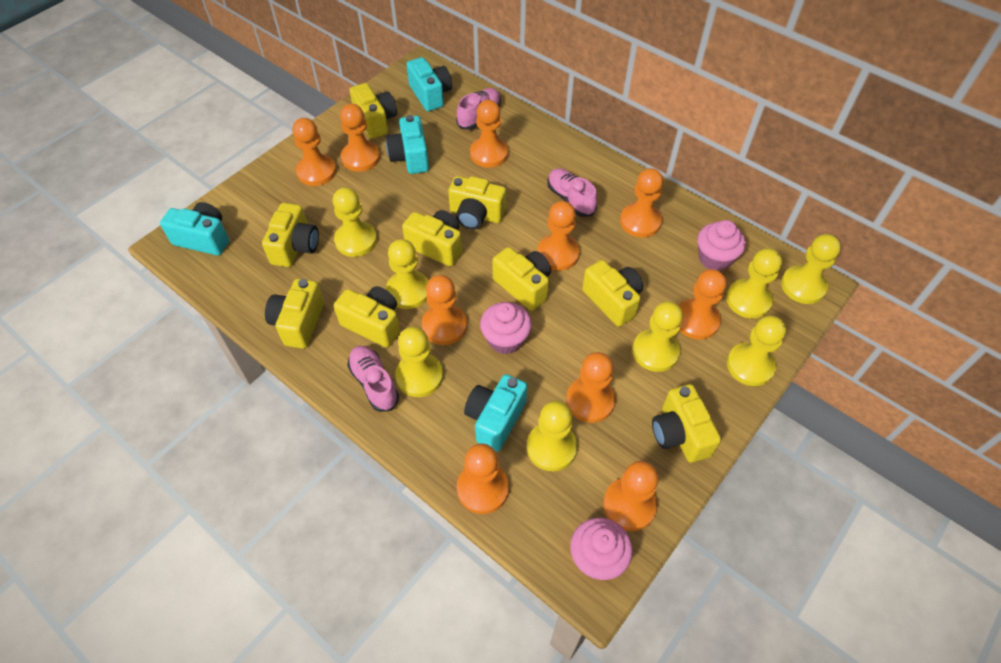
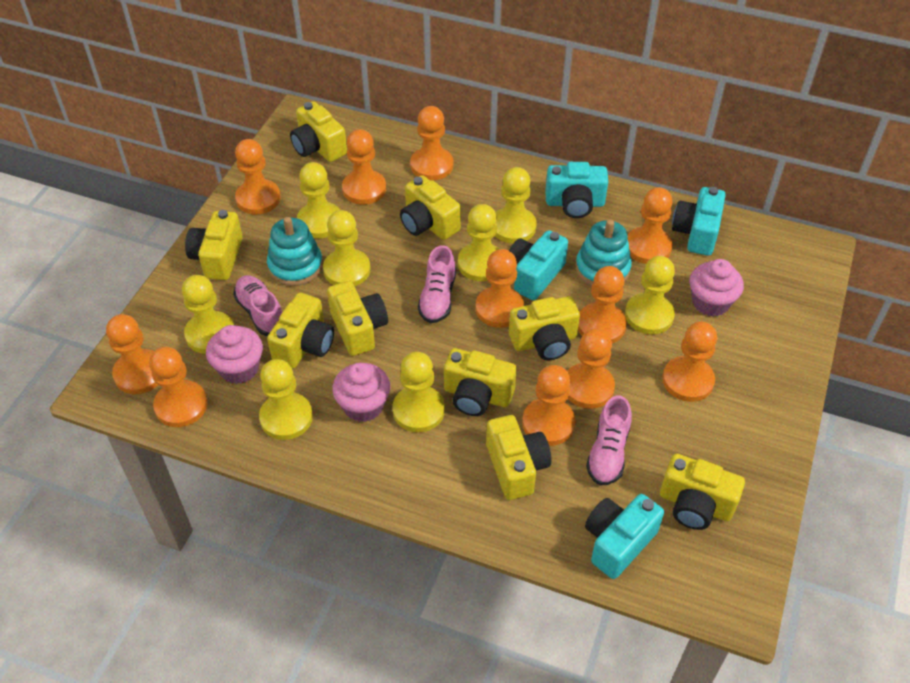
orange pawn: [292,118,336,186] [340,104,380,172] [422,275,467,345] [457,443,509,514] [470,100,508,168] [537,201,580,271] [566,352,615,423] [603,461,658,531] [620,168,663,238] [678,269,726,340] = 10 -> [106,314,158,394] [149,347,208,427] [235,139,281,215] [342,129,386,205] [410,106,453,180] [476,249,524,328] [522,365,576,446] [567,328,615,409] [578,266,627,343] [628,187,673,264] [662,322,717,402] = 11
turquoise stacking toy: none = 0 -> [267,217,323,286] [576,219,632,286] = 2

